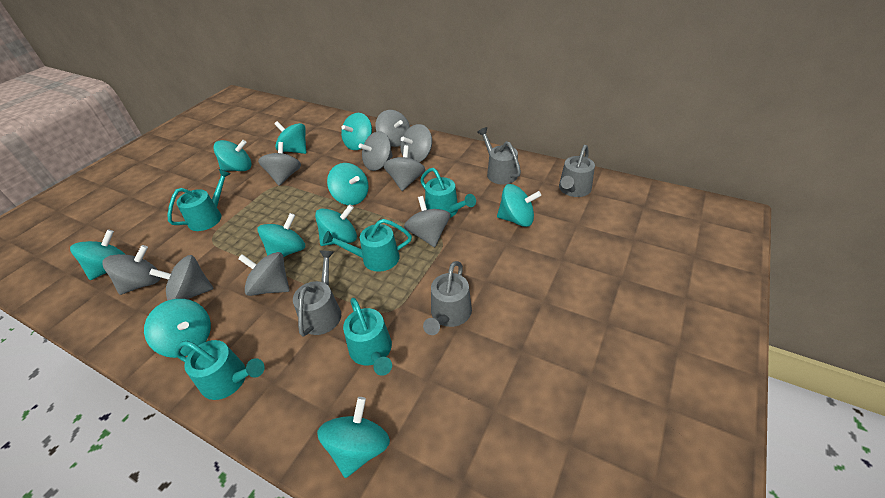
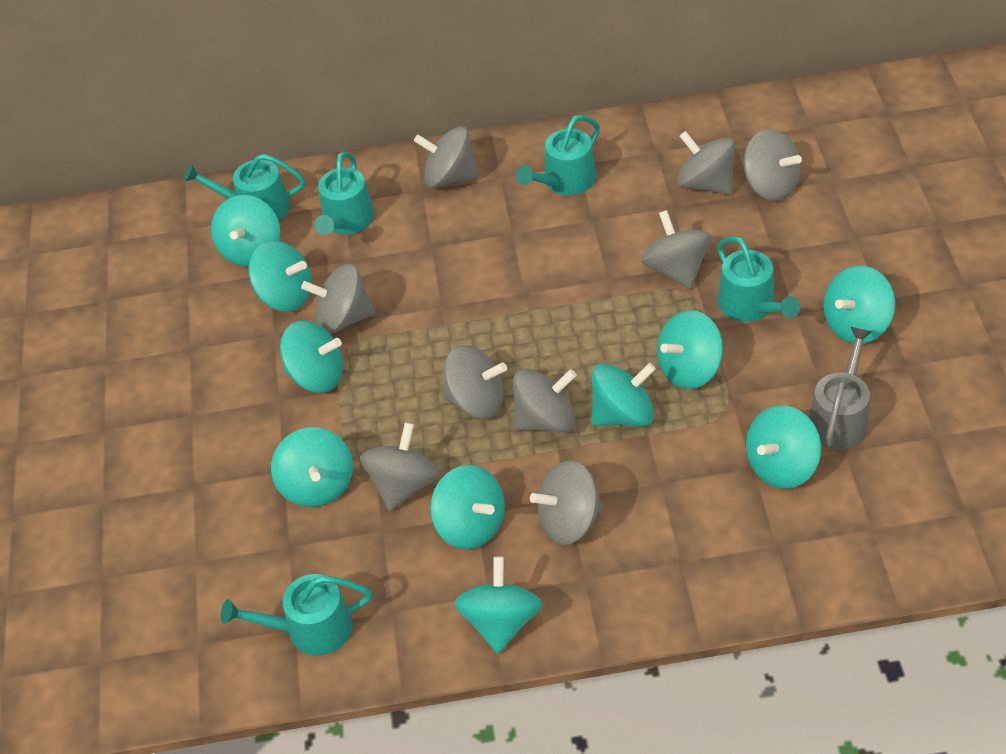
grey watering can: [293,250,341,337] [423,261,472,335] [477,127,521,185] [559,145,595,197] = 4 -> [808,327,872,450] = 1

